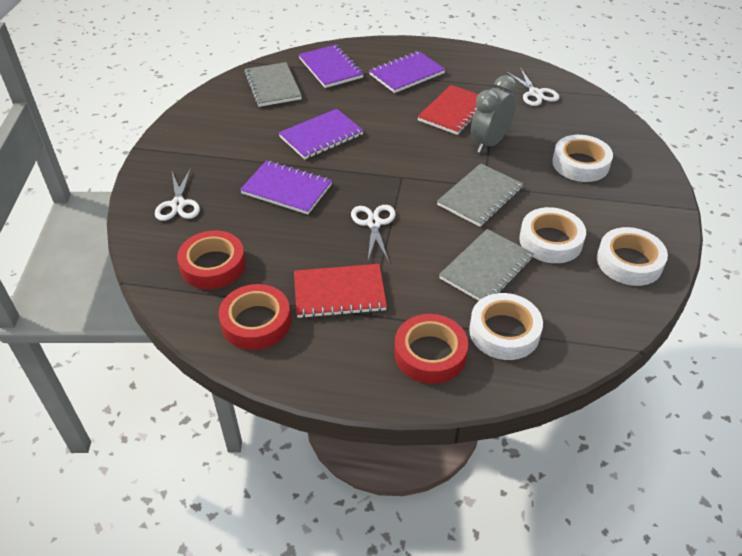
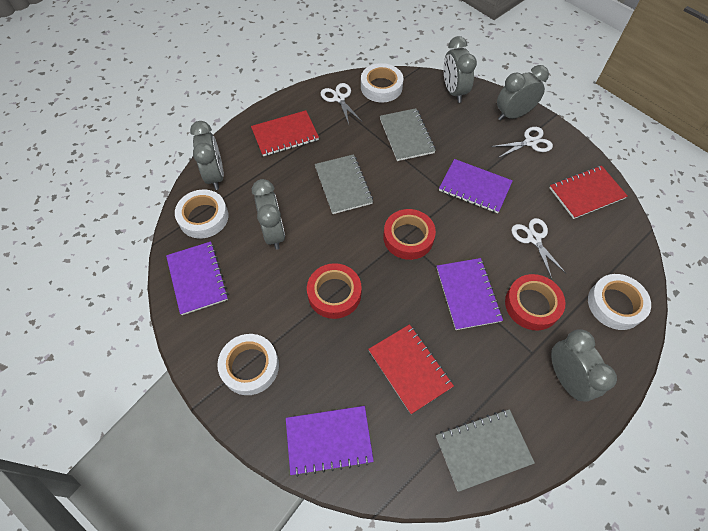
grey clock: [471,75,517,153] = 1 -> [190,121,224,190] [252,179,285,250] [444,36,477,103] [497,65,549,121] [551,329,617,402] = 5
red notebook: [294,264,387,318] [417,85,479,135] = 2 -> [251,110,319,156] [368,324,454,414] [549,166,628,219] = 3

